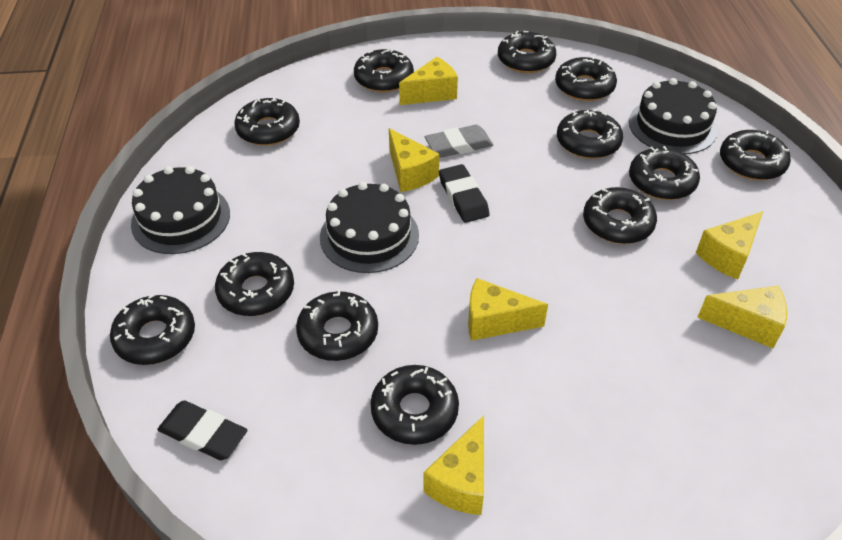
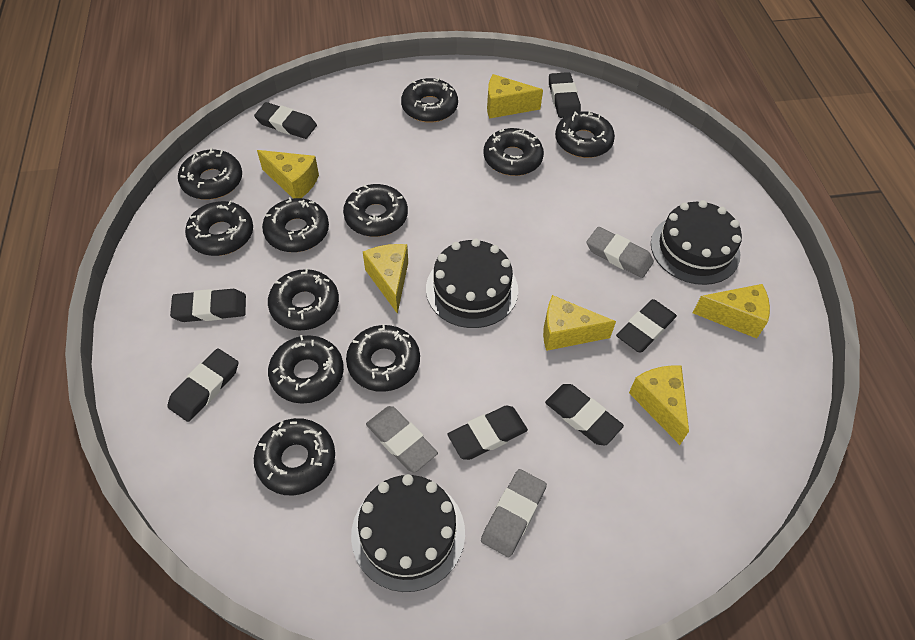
black donut: [110,293,195,365] [215,252,294,316] [234,96,300,146] [296,290,378,361] [354,49,414,92] [370,365,459,445] [498,31,556,73] [555,56,617,101] [557,109,623,159] [583,187,657,244] [629,146,700,200] [720,130,791,180] = 12 -> [178,148,242,200] [185,201,253,256] [254,418,335,495] [262,197,329,252] [268,268,339,330] [268,335,344,404] [343,184,408,237] [346,324,420,392] [401,78,458,123] [484,128,544,176] [555,110,615,158] = 11
black eraser: [157,400,248,460] [439,164,490,223] = 2 -> [167,348,238,422] [170,289,246,322] [254,102,317,139] [448,405,528,460] [545,384,624,446] [549,72,581,118] [616,299,677,353] = 7
grey eraser: [425,125,493,158] = 1 -> [366,406,438,473] [481,469,547,557] [587,227,654,278] = 3

